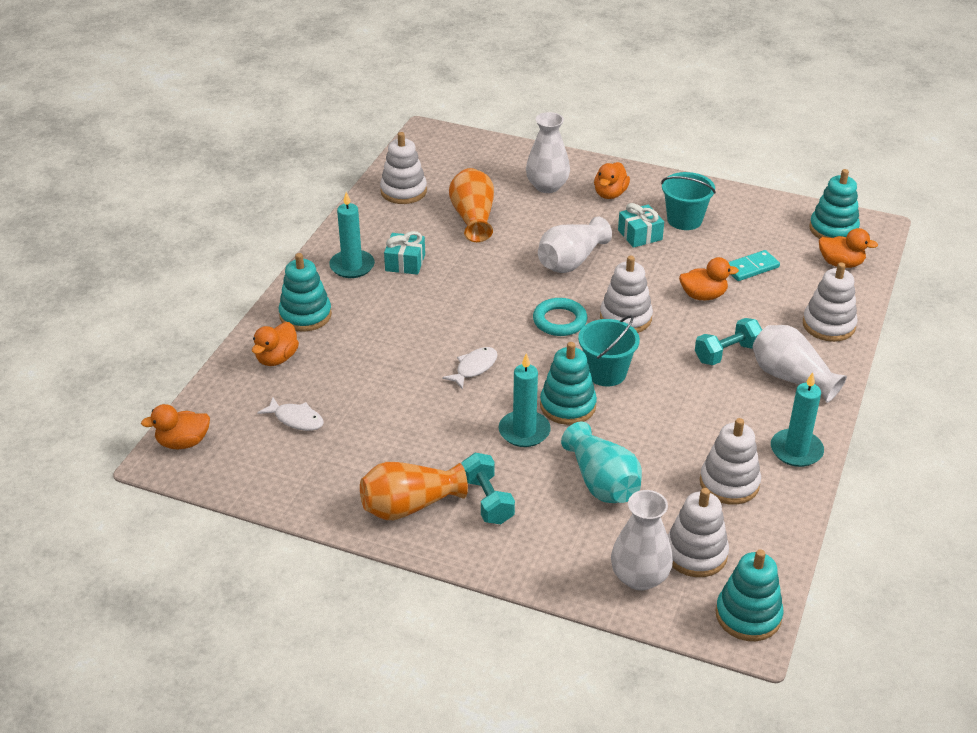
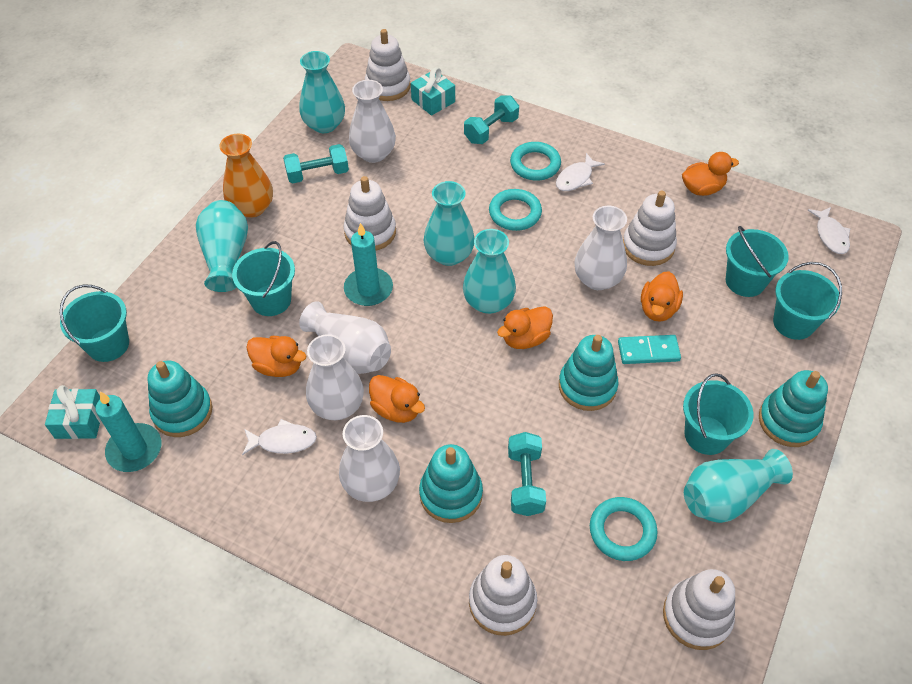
orange vase: [360,462,468,520] [449,168,494,242] = 2 -> [220,134,273,218] = 1
turquoise bucket: [578,315,640,386] [661,172,716,230] = 2 -> [60,284,129,362] [232,241,295,316] [683,373,754,455] [726,226,789,297] [773,262,842,340] = 5
turquoise candle: [329,192,375,278] [499,353,551,447] [771,372,824,467] = 3 -> [95,392,161,472] [344,223,393,306] = 2
turquoise dumbbell: [461,453,515,524] [695,318,762,365] = 2 -> [283,144,349,184] [464,96,519,144] [508,432,546,516] = 3
turquoise ring: [533,298,587,336] = 1 -> [489,189,542,231] [510,142,561,181] [590,497,658,561] = 3
turquoise vase: [561,422,642,503] = 1 -> [196,200,248,292] [299,51,345,133] [424,181,475,266] [463,229,516,314] [684,449,793,523] = 5
white fish: [257,397,324,431] [442,347,498,390] = 2 -> [242,419,317,455] [556,153,605,191] [807,207,850,254] = 3
white vase: [526,112,570,193] [538,217,612,273] [611,490,673,591] [753,325,847,403] = 4 -> [299,301,391,374] [306,334,364,420] [339,415,400,502] [349,80,396,163] [574,206,627,290] = 5

